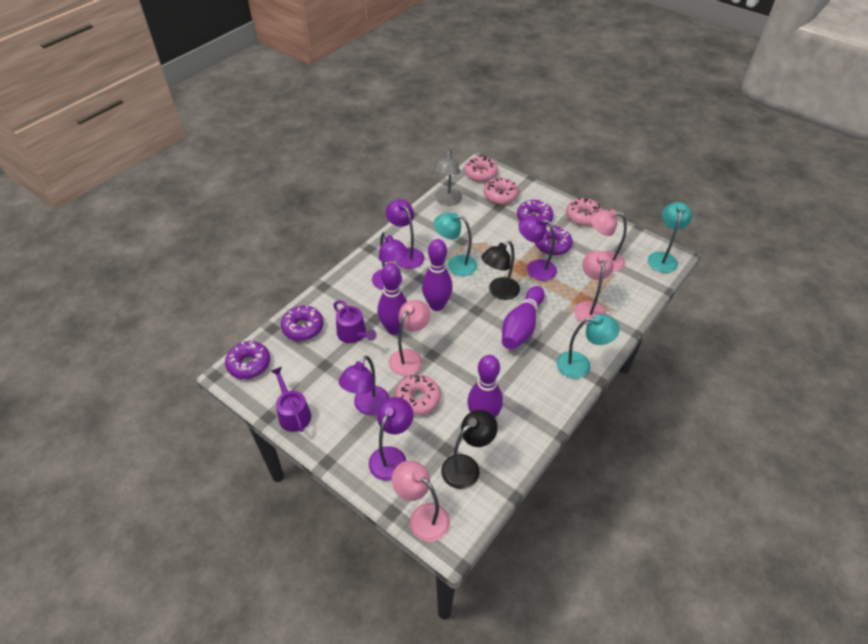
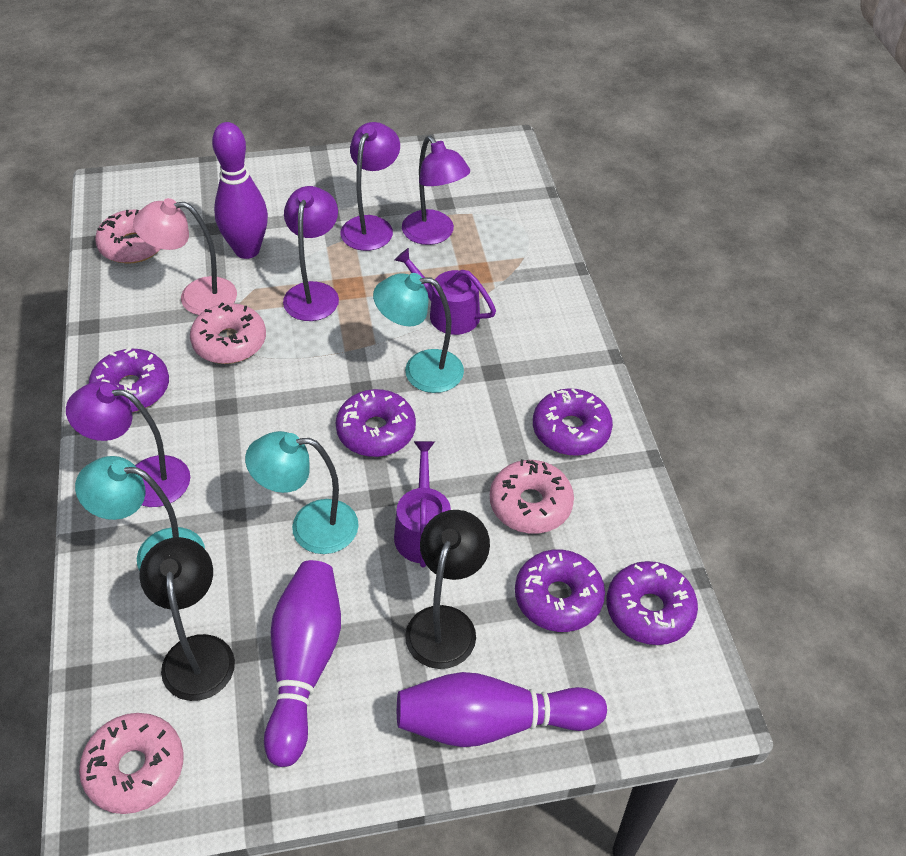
grey lamp: [433,149,462,206] = 1 -> none = 0
pink lamp: [389,300,431,376] [392,460,450,542] [574,251,613,325] [590,209,627,272] = 4 -> [133,198,237,315] = 1
purple bowling pin: [378,263,407,335] [422,239,453,311] [467,355,503,418] [502,286,545,350] = 4 -> [212,122,268,259] [264,560,341,767] [397,672,607,747] = 3
purple donut: [225,341,270,379] [281,305,323,341] [517,200,553,225] [535,226,572,255] = 4 -> [89,347,169,412] [335,389,416,457] [515,549,605,632] [533,388,613,456] [607,561,698,645] = 5
purple lamp: [339,356,389,416] [369,397,414,481] [372,232,408,290] [386,199,425,269] [518,215,557,281] = 5 -> [66,381,190,507] [283,186,339,321] [340,122,400,251] [402,136,470,245] = 4

